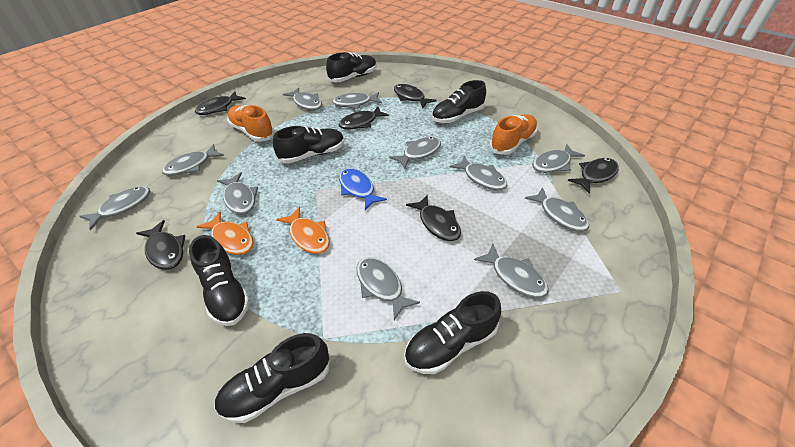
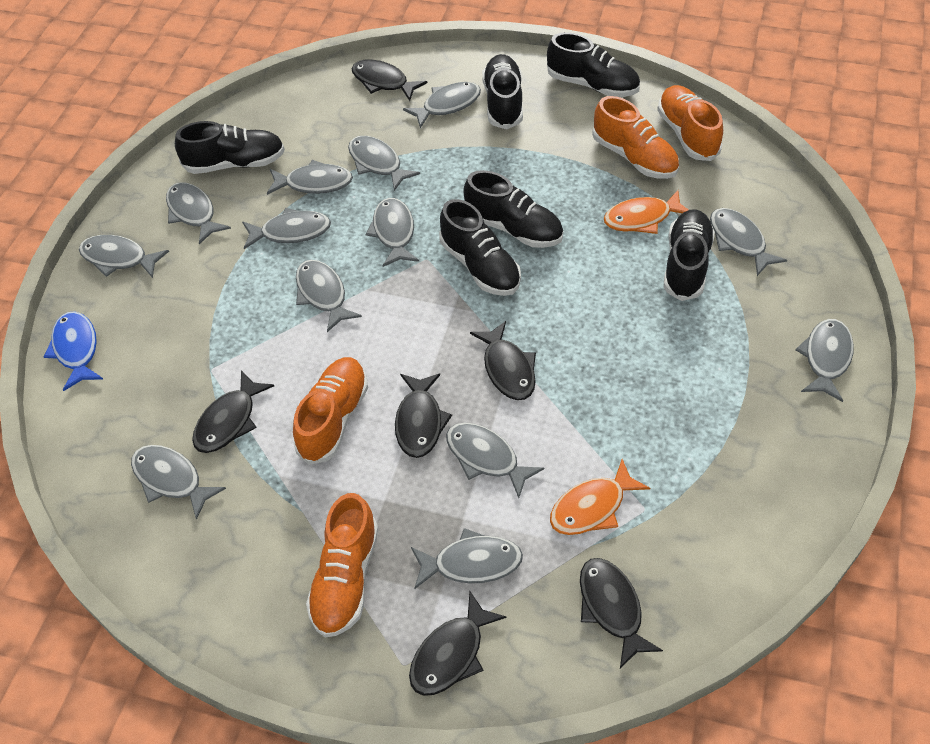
grey fish: [79,187,150,230] [162,144,224,176] [217,172,258,214] [283,87,322,110] [332,92,382,109] [357,257,420,320] [389,137,441,169] [449,156,507,190] [474,244,549,298] [525,187,589,232] [532,144,585,173] = 11 -> [79,235,169,278] [131,445,226,520] [166,182,231,245] [242,208,331,249] [267,160,353,195] [296,260,362,332] [348,136,420,191] [365,198,419,267] [403,82,481,128] [411,528,523,589] [446,423,544,498] [710,208,787,276] [795,319,854,402] = 13
orange shoe: [227,105,275,142] [490,114,538,155] = 2 -> [293,357,368,465] [306,493,378,638] [592,96,679,179] [657,85,723,161] = 4

